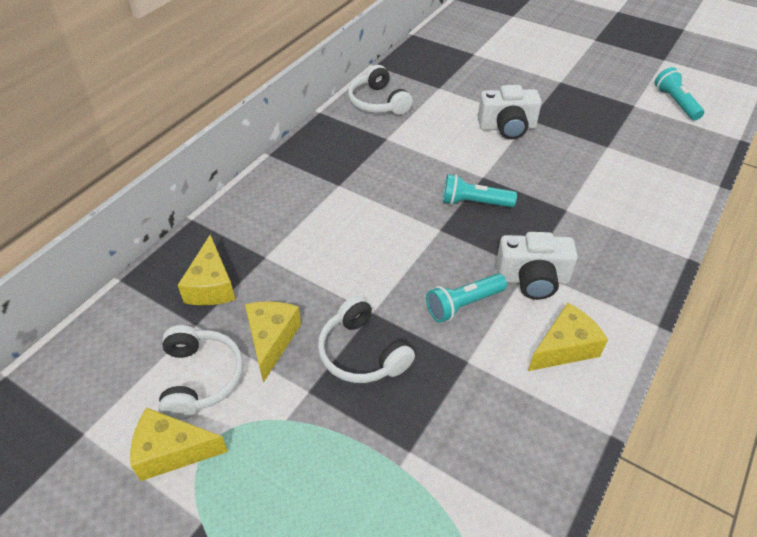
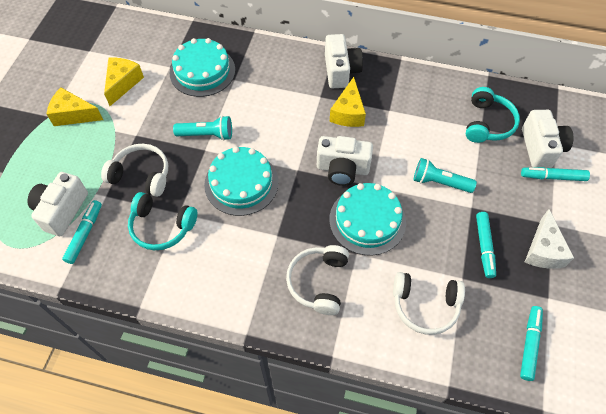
turquoise cake: none = 0 -> [170,38,235,97] [204,147,279,216] [329,183,406,256] = 3
turquoise flashlight: [426,273,507,323] [443,174,517,207] [654,67,704,121] = 3 -> [173,115,232,140] [413,158,477,193] = 2
turquoise headphones: none = 0 -> [128,192,197,250] [466,87,520,143] = 2
turquoise marker: none = 0 -> [62,200,102,264] [476,212,496,278] [520,306,543,381] [521,167,590,181] = 4
white camera: [478,85,542,139] [496,232,578,300] = 2 -> [27,172,88,236] [317,136,373,186] [325,34,363,89] [522,110,574,168] = 4
white cheese: none = 0 -> [525,209,574,269] = 1
yellow cheese: [130,408,228,481] [178,235,235,305] [245,301,301,383] [528,303,608,371] = 4 -> [46,88,103,126] [104,58,144,106] [330,77,366,127] = 3

